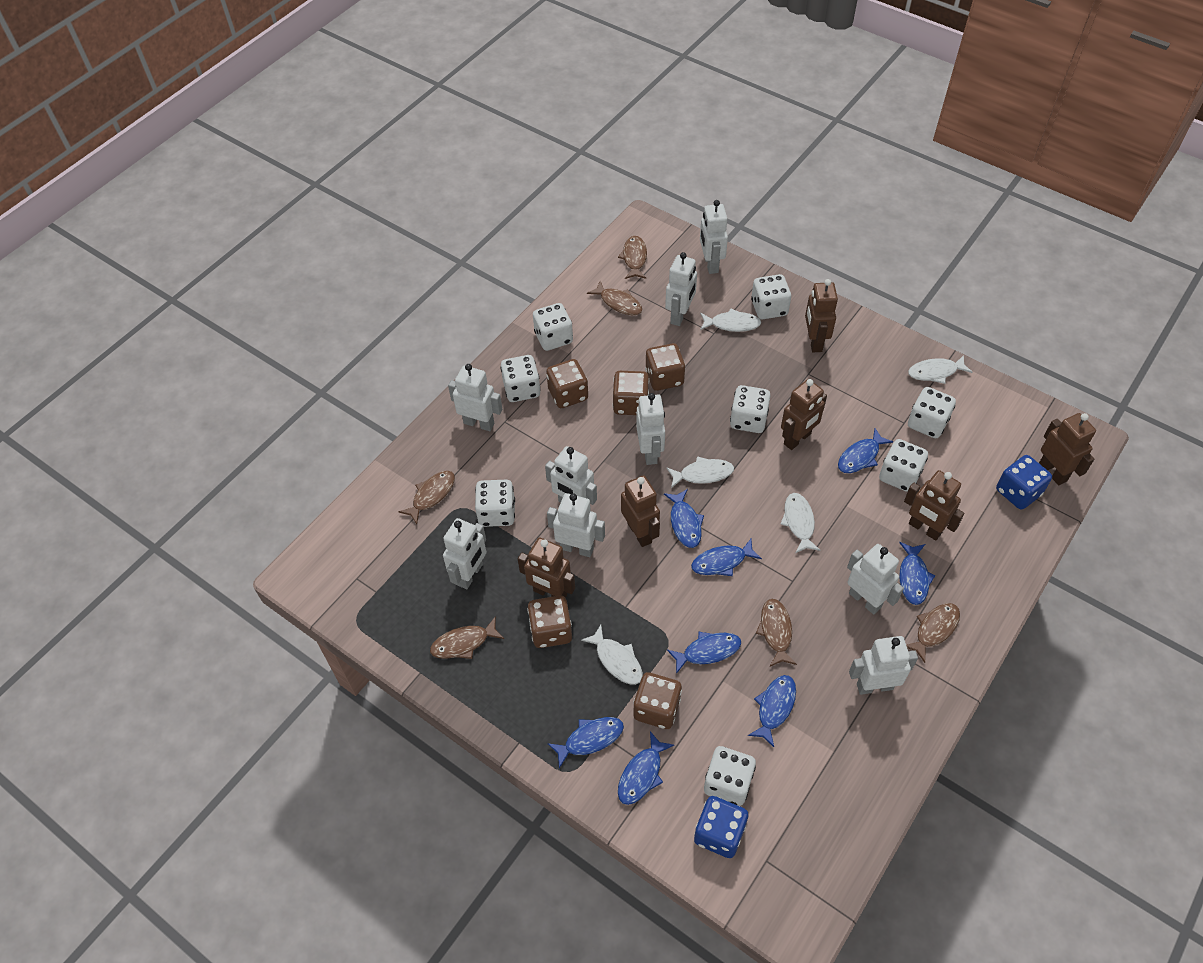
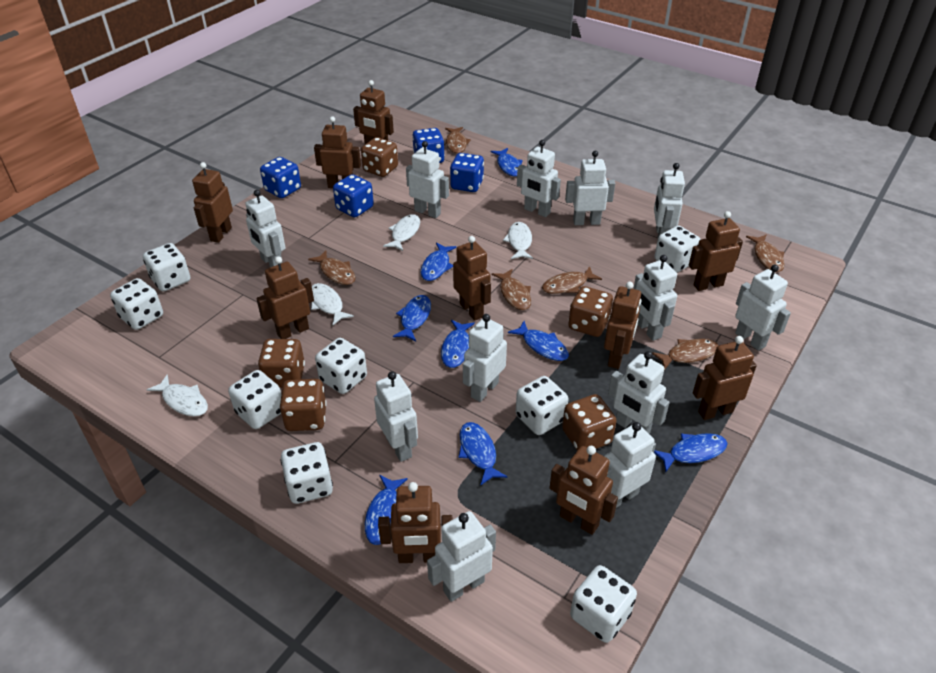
blue dice: [694,796,748,858] [996,455,1052,510] = 2 -> [260,157,301,198] [333,174,374,217] [412,128,445,163] [450,153,484,192] = 4
brown robot: [518,537,575,598] [621,475,660,547] [781,379,827,450] [805,279,838,352] [904,470,964,540] [1039,413,1096,485] = 6 -> [192,162,233,243] [256,256,314,339] [314,116,361,188] [353,80,394,144] [378,482,453,563] [453,236,491,321] [549,446,618,535] [604,282,641,369] [689,211,743,291] [693,336,757,420] = 10
white fish: [581,625,643,685] [666,456,734,488] [700,308,761,332] [781,493,820,553] [908,355,972,384] = 5 -> [147,374,208,416] [311,283,354,325] [383,214,420,251] [503,222,533,259] = 4
white robot: [443,518,486,589] [448,364,502,431] [545,446,597,505] [547,493,605,557] [636,393,665,465] [665,252,697,326] [700,200,728,274] [847,544,904,614] [849,636,918,695] = 9 -> [245,190,286,267] [374,371,418,462] [406,141,449,218] [427,511,496,602] [463,314,507,402] [517,140,561,217] [565,151,615,225] [604,422,656,508] [608,351,670,434] [633,255,677,341] [654,163,685,238] [735,265,791,351] = 12

